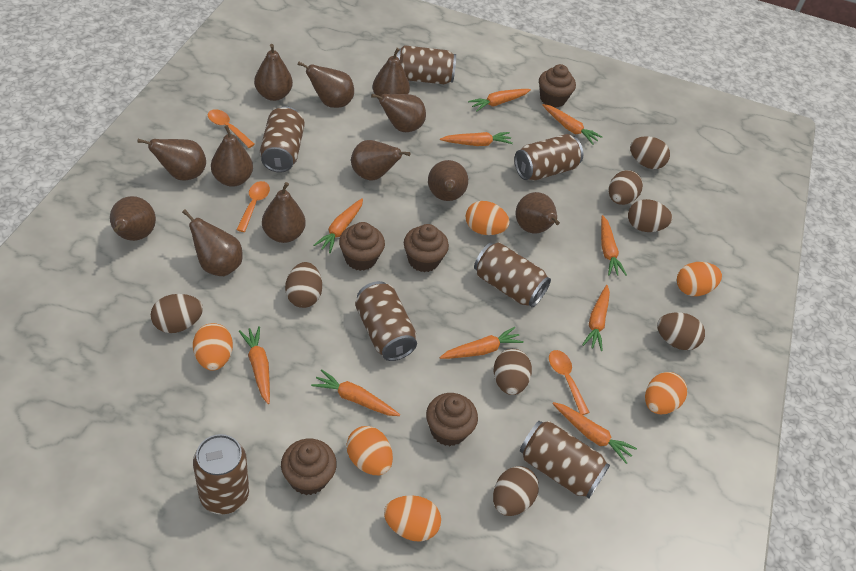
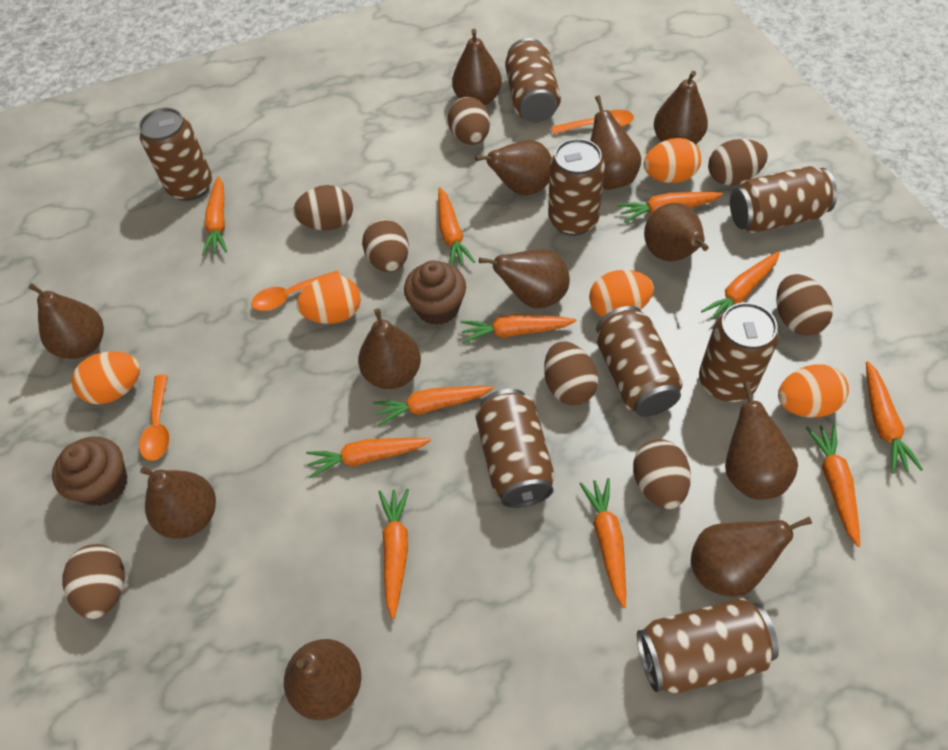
brown can: [193,434,249,514] [260,106,305,173] [355,281,417,361] [397,45,456,84] [474,242,551,308] [514,134,583,181] [520,421,610,499] = 7 -> [139,108,212,201] [475,389,554,508] [505,38,561,123] [548,138,605,236] [596,306,683,417] [637,598,779,694] [699,302,779,402] [730,166,837,233] = 8
brown cupcake: [281,439,337,495] [339,222,385,271] [404,224,449,272] [426,393,478,446] [539,64,576,108] = 5 -> [52,437,128,506] [404,260,466,325] = 2
orange carrot: [239,326,270,404] [311,369,400,416] [313,198,363,253] [440,132,513,146] [440,327,524,359] [468,89,531,112] [542,104,602,145] [552,402,637,464] [582,285,610,351] [601,215,627,276] = 10 -> [202,176,227,255] [306,438,431,478] [373,386,494,427] [379,489,409,619] [438,187,475,266] [460,314,576,344] [579,478,626,608] [617,192,723,223] [701,251,780,320] [806,424,860,547] [866,361,923,474] = 11
orange egg: [193,323,233,371] [347,426,393,475] [384,495,441,541] [466,201,510,235] [645,372,687,414] [677,262,722,296] = 6 -> [72,351,140,404] [297,275,361,324] [589,270,654,317] [644,138,701,183] [778,364,849,418] = 5

